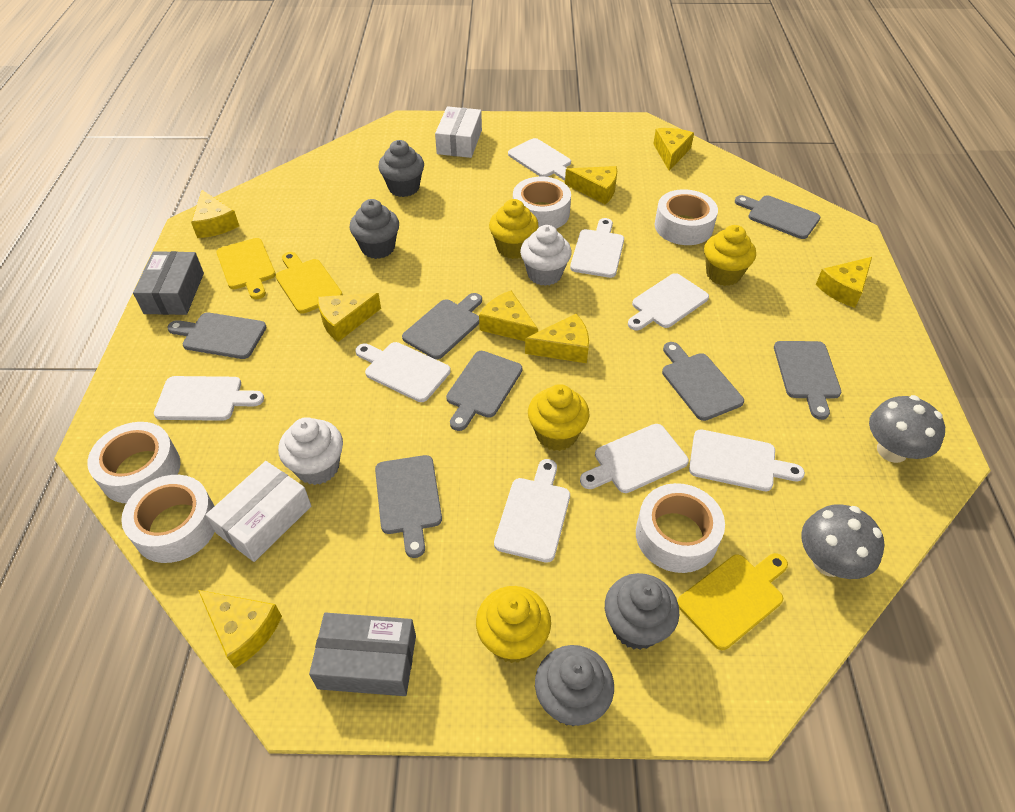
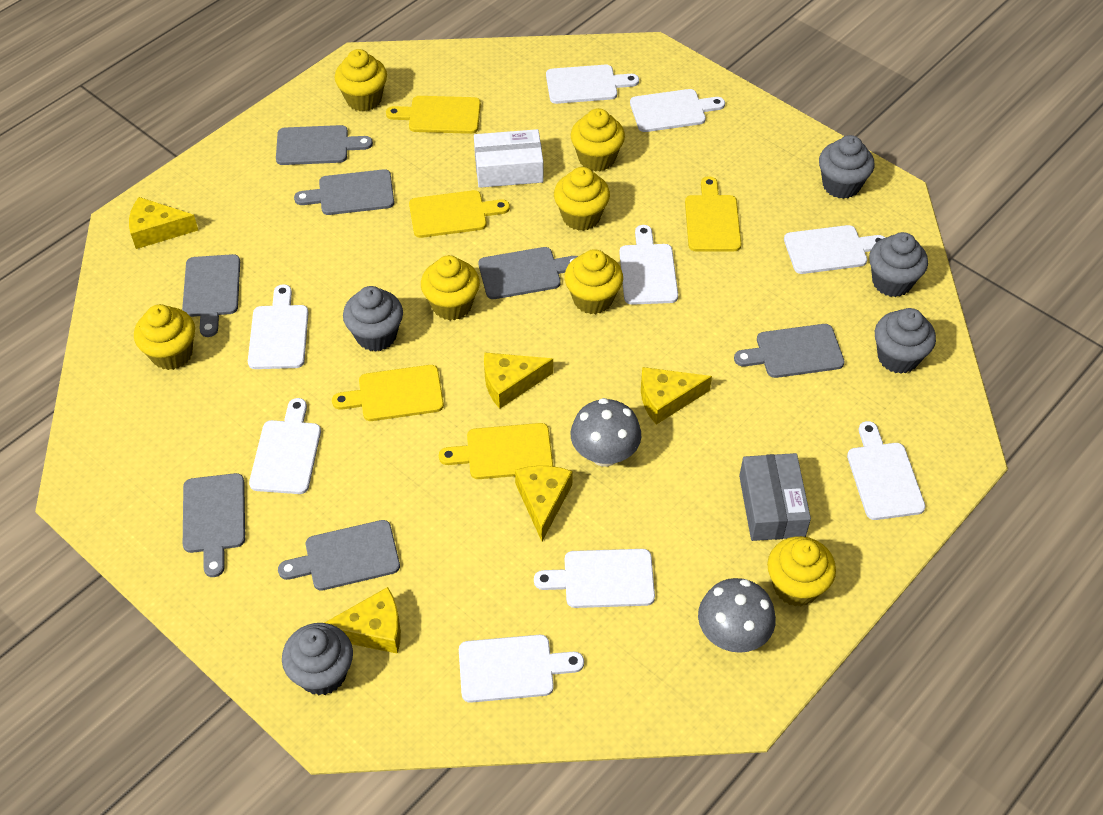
grey box: [133,251,204,315] [309,612,416,696] = 2 -> [739,453,811,541] = 1
grey cupcake: [349,199,399,259] [378,140,424,197] [535,645,614,726] [605,573,679,650] = 4 -> [282,623,353,695] [343,286,403,352] [819,135,874,199] [869,232,928,297] [875,308,936,374] = 5
white box: [206,461,311,562] [435,106,482,158] = 2 -> [474,129,544,188] = 1
white cupcake: [278,417,343,485] [520,225,572,286] = 2 -> none = 0
white cutting board: [154,376,264,421] [355,342,451,402] [494,459,570,563] [508,138,571,180] [570,218,624,278] [580,424,689,493] [628,273,709,331] [689,429,805,491] = 8 -> [248,284,309,369] [249,398,321,494] [459,635,584,703] [534,549,655,608] [546,65,639,104] [619,225,678,305] [630,89,725,132] [784,225,885,274] [847,421,926,520] = 9
white tape: [87,422,181,503] [121,475,215,563] [513,177,571,229] [636,483,725,573] [655,189,718,245] = 5 -> none = 0
yellow cheese: [191,190,239,238] [198,590,282,668] [318,293,381,342] [479,291,538,341] [525,314,589,363] [565,166,617,205] [653,128,694,171] [816,257,872,308] = 8 -> [129,197,198,249] [325,587,401,654] [484,352,553,409] [515,466,573,541] [641,367,712,425] = 5
yellow cupcake: [476,586,551,663] [489,199,539,259] [528,384,590,451] [704,225,756,286] = 4 -> [134,304,195,370] [334,49,387,111] [421,255,480,321] [554,167,610,231] [564,249,623,314] [571,108,625,172] [767,536,836,606] = 7
yellow cutting board: [216,238,276,300] [276,252,343,314] [677,553,788,650] = 3 -> [332,365,444,421] [386,96,481,134] [409,190,510,238] [439,423,553,479] [685,176,741,251] = 5

